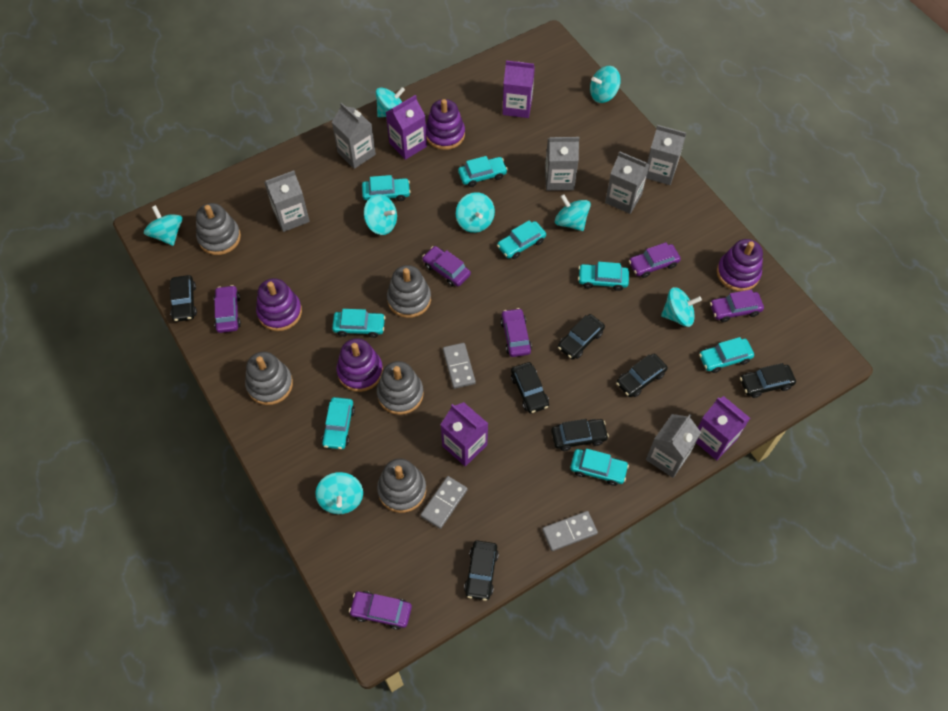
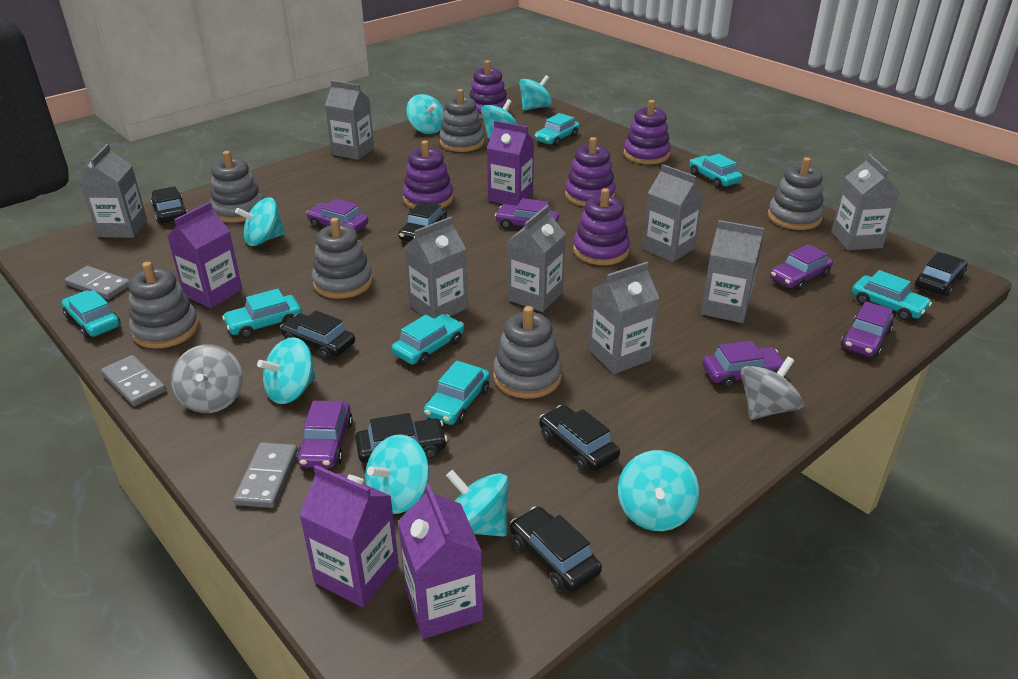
grey carton: [264,171,310,232] [332,102,376,169] [545,137,579,191] [605,151,649,214] [646,125,686,185] [646,414,701,478] = 6 -> [80,144,147,238] [325,80,374,160] [405,217,468,319] [507,205,566,312] [589,262,659,374] [642,164,703,262] [701,220,764,323] [831,154,900,250] = 8
grey spinning top: none = 0 -> [171,345,243,413] [740,357,804,420] = 2
grey stacking toy: [196,203,241,255] [245,352,293,405] [377,361,424,415] [377,459,426,513] [387,265,431,318] = 5 -> [128,262,199,349] [210,151,263,223] [312,218,373,299] [439,89,484,152] [493,306,562,399] [768,157,824,230] = 6
purple stacking toy: [256,278,302,331] [336,338,383,392] [426,99,465,150] [717,239,763,291] = 4 -> [402,140,454,209] [469,60,509,119] [565,137,616,206] [573,188,630,265] [624,100,671,164] = 5
turquoise car: [322,397,355,449] [332,309,385,338] [362,175,411,201] [458,156,508,187] [497,220,546,259] [570,449,629,486] [578,262,629,291] [699,337,754,373] = 8 -> [62,290,121,338] [222,289,302,338] [392,314,464,366] [424,360,490,425] [535,113,579,147] [689,154,742,188] [852,270,932,321] = 7

